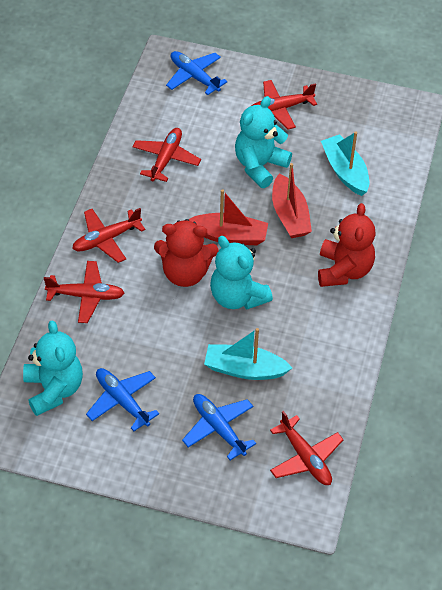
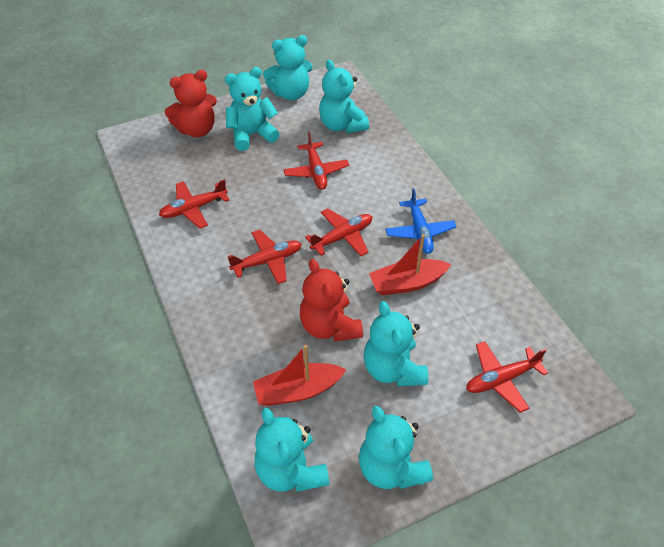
blue plane: [86,368,159,431] [166,51,227,95] [182,394,256,460] = 3 -> [385,188,456,254] = 1
turquoise boat: [204,328,292,380] [321,131,369,196] = 2 -> none = 0
turquoise teddy bear: [23,320,83,416] [210,236,273,309] [235,96,292,188] = 3 -> [225,67,280,151] [255,408,329,492] [263,35,313,100] [319,60,369,133] [359,406,433,489] [364,301,429,386] = 6

